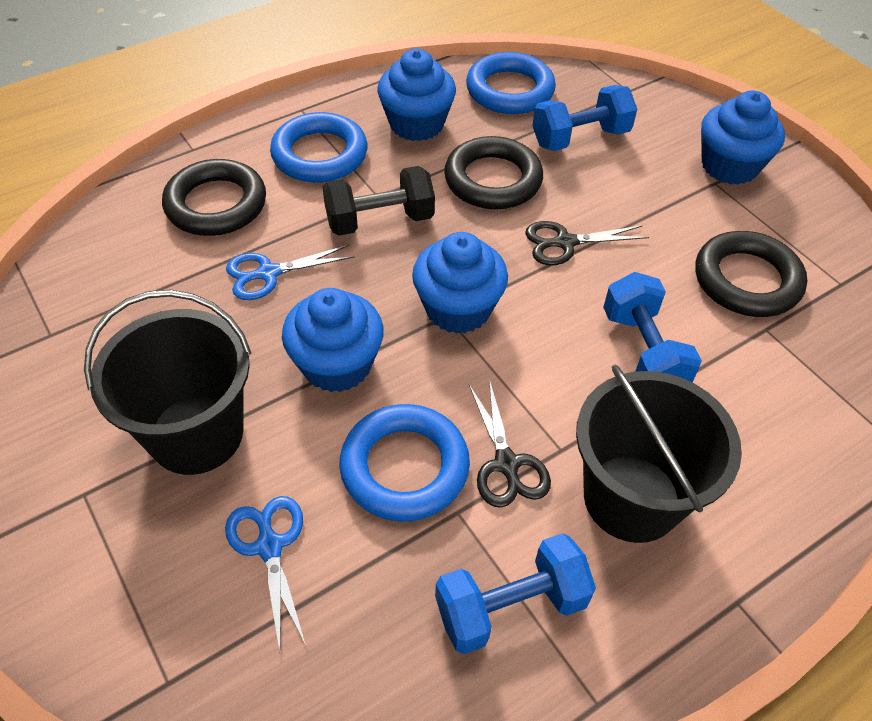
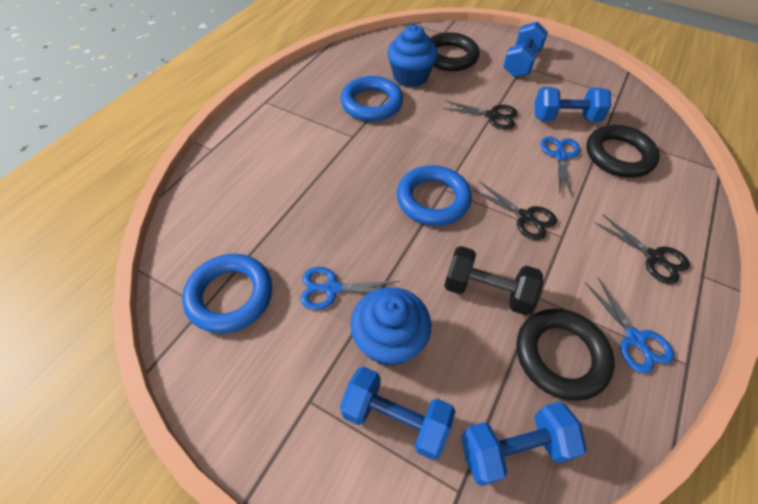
black bucket: [84,290,252,475] [576,365,742,543] = 2 -> none = 0
black scissors: [469,379,551,508] [525,221,649,265] = 2 -> [442,101,517,130] [472,182,557,240] [595,215,690,284] = 3
blue cupcake: [282,288,384,392] [377,49,456,141] [412,232,508,334] [701,91,785,185] = 4 -> [350,287,431,366] [387,25,438,87] = 2
blue dumbbell: [435,533,596,654] [532,85,637,151] [603,272,702,383] = 3 -> [340,366,456,460] [461,402,587,486] [503,21,548,77] [535,87,611,122] = 4
blue scissors: [225,496,306,652] [226,245,354,300] = 2 -> [300,267,400,310] [541,136,580,197] [585,277,674,373] = 3

